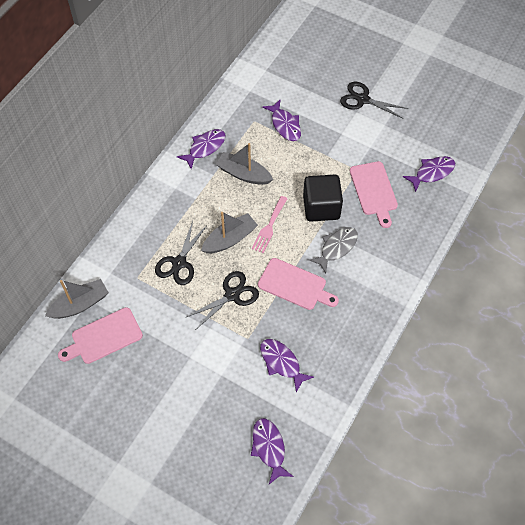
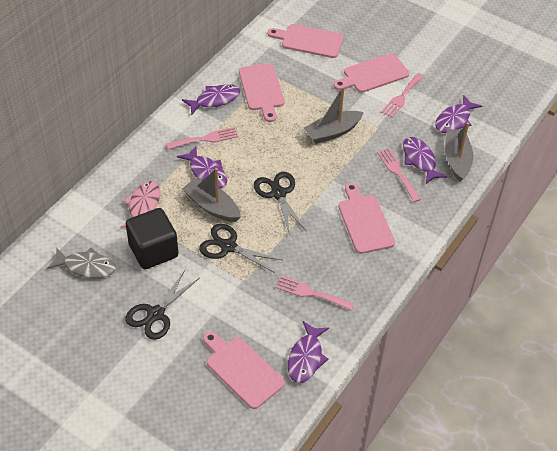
pink cutting board: [58,307,143,364] [258,258,339,310] [350,161,398,228] = 3 -> [203,331,285,409] [239,63,285,122] [268,24,344,58] [333,53,409,93] [338,183,395,254] = 5
pink fish: none = 0 -> [120,181,160,228] = 1
pink fork: [252,196,288,253] = 1 -> [167,127,238,150] [275,276,354,311] [377,148,421,202] [381,73,424,118] = 4

